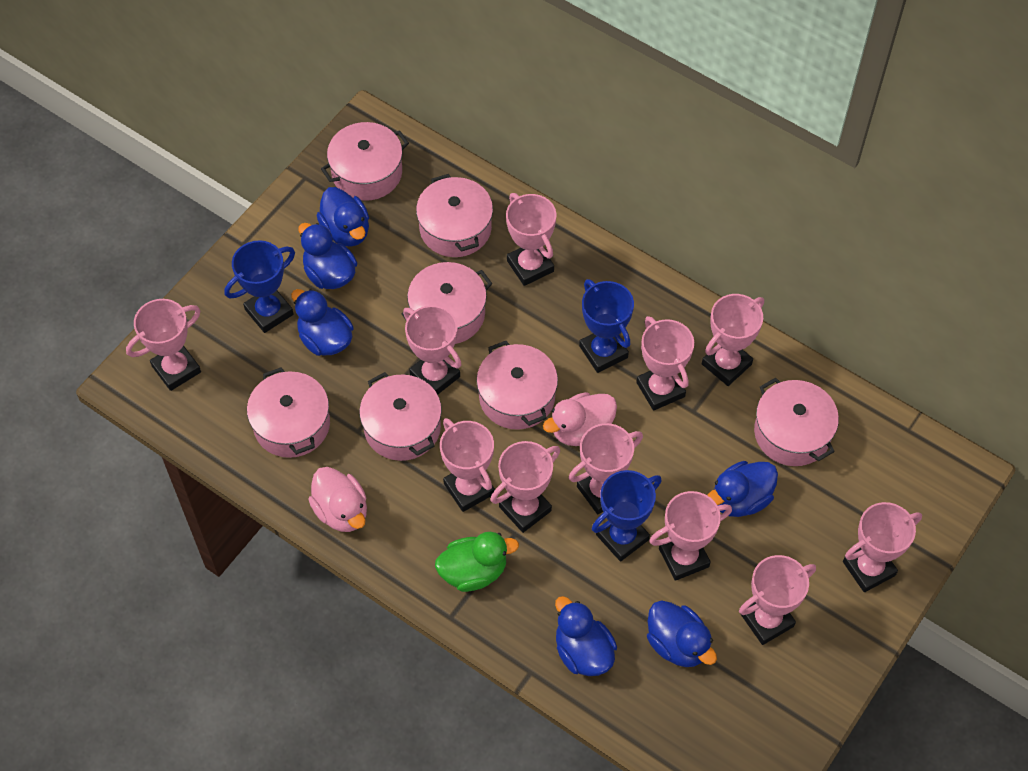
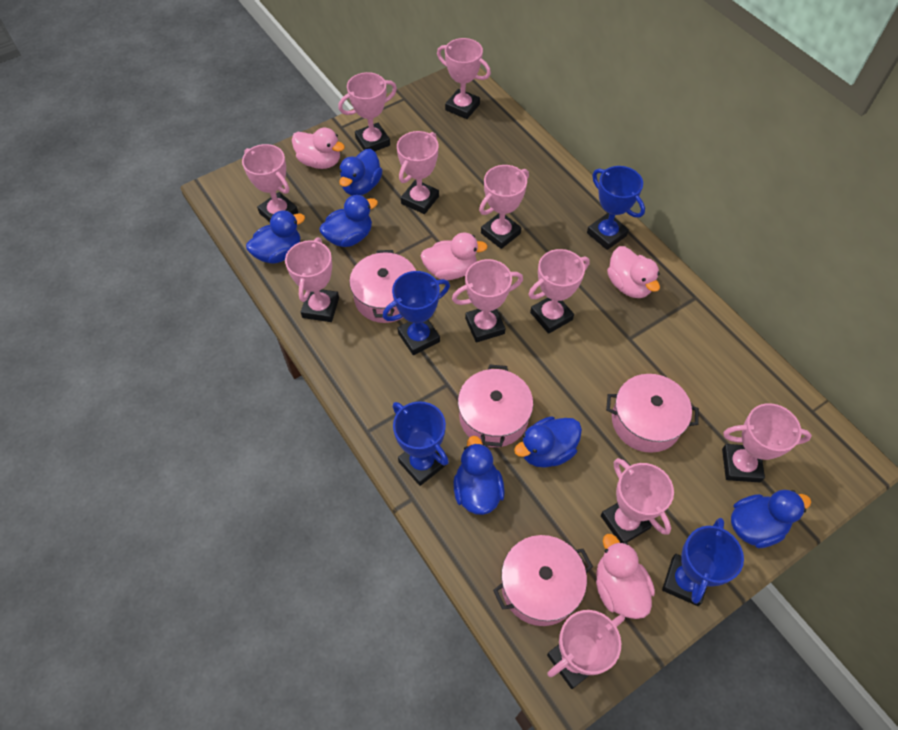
blue trophy: [224,240,295,333] [579,279,634,373] [592,470,662,562] = 3 -> [383,271,450,355] [393,401,449,486] [587,166,645,250] [662,518,744,606] = 4
green duck: [435,532,519,592] = 1 -> none = 0
pink duck: [308,467,367,532] [543,392,617,446] = 2 -> [292,128,345,169] [421,233,488,280] [596,534,655,619] [607,246,660,298] = 4
pink pot: [247,367,330,458] [321,122,409,201] [359,372,442,461] [402,262,492,344] [416,174,493,257] [476,341,558,430] [754,378,839,466] = 7 -> [349,250,416,323] [458,365,533,447] [493,535,593,626] [606,374,699,453] = 4

